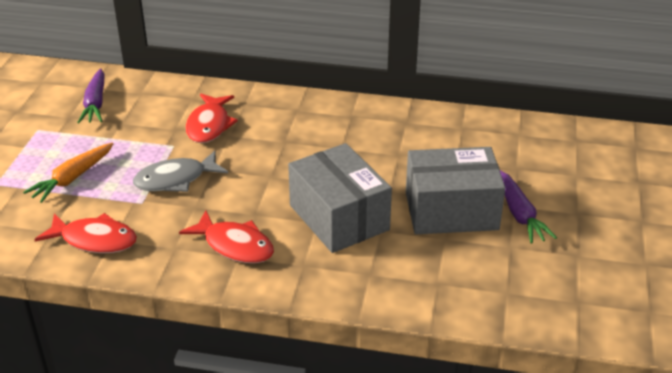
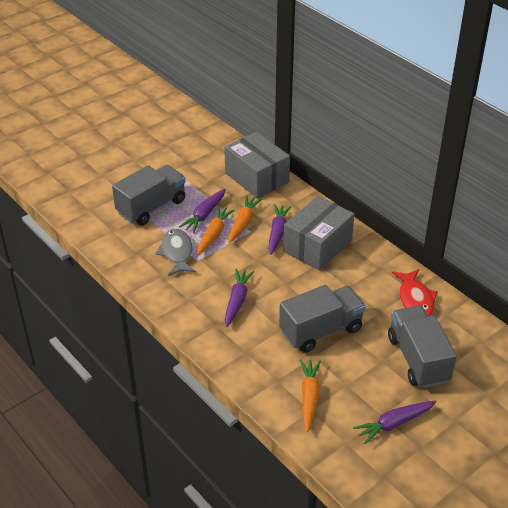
grey truck: none = 0 -> [112,165,186,225] [279,285,366,353] [388,306,457,388] = 3
orange carrot: [23,143,113,203] = 1 -> [197,206,235,255] [228,195,262,243] [300,359,321,432] = 3
purple carrot: [77,68,105,123] [500,170,557,244] = 2 -> [179,189,226,233] [225,268,254,327] [268,204,292,255] [353,401,436,444] = 4
red fish: [34,213,137,254] [179,210,274,264] [185,94,238,143] = 3 -> [392,269,437,316] = 1

